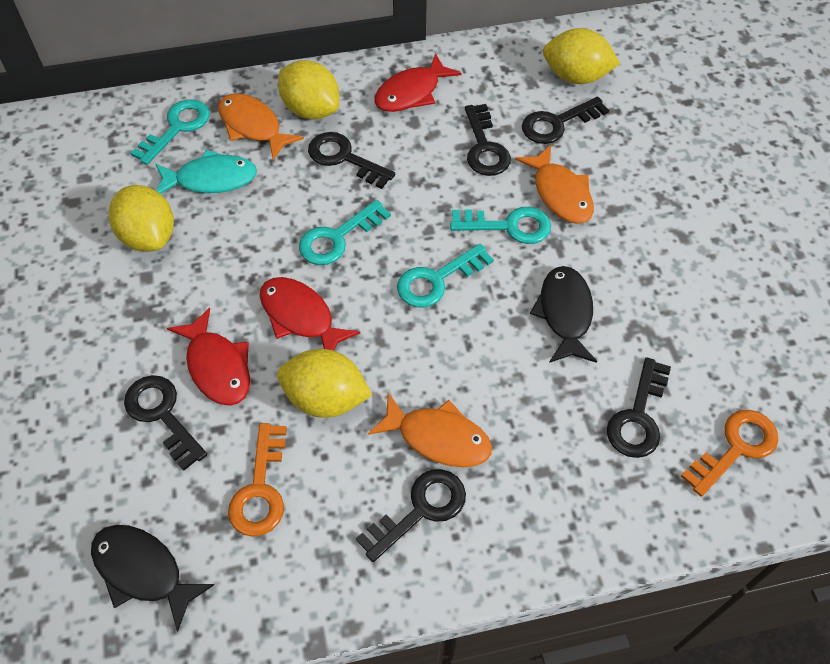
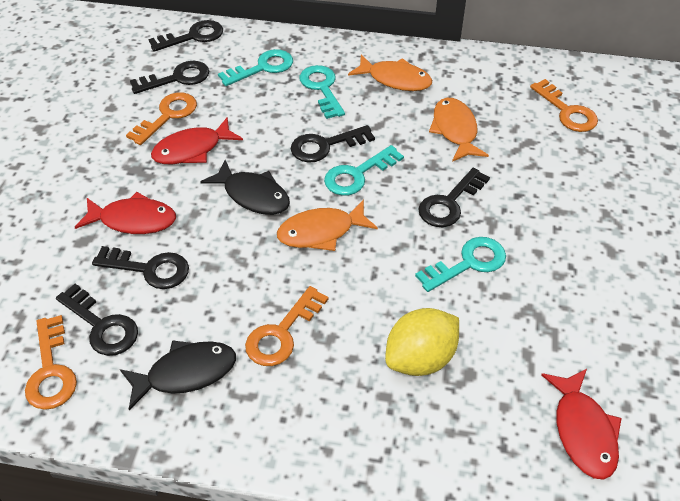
orange key: [228,423,287,537] [681,410,778,497] = 2 -> [25,315,77,410] [126,93,197,145] [245,286,328,366] [530,79,598,132] = 4
turquoise fish: [155,150,257,194] = 1 -> none = 0
yellow lemon: [109,185,174,252] [277,349,372,418] [278,60,340,120] [543,28,620,84] = 4 -> [385,308,459,376] = 1

